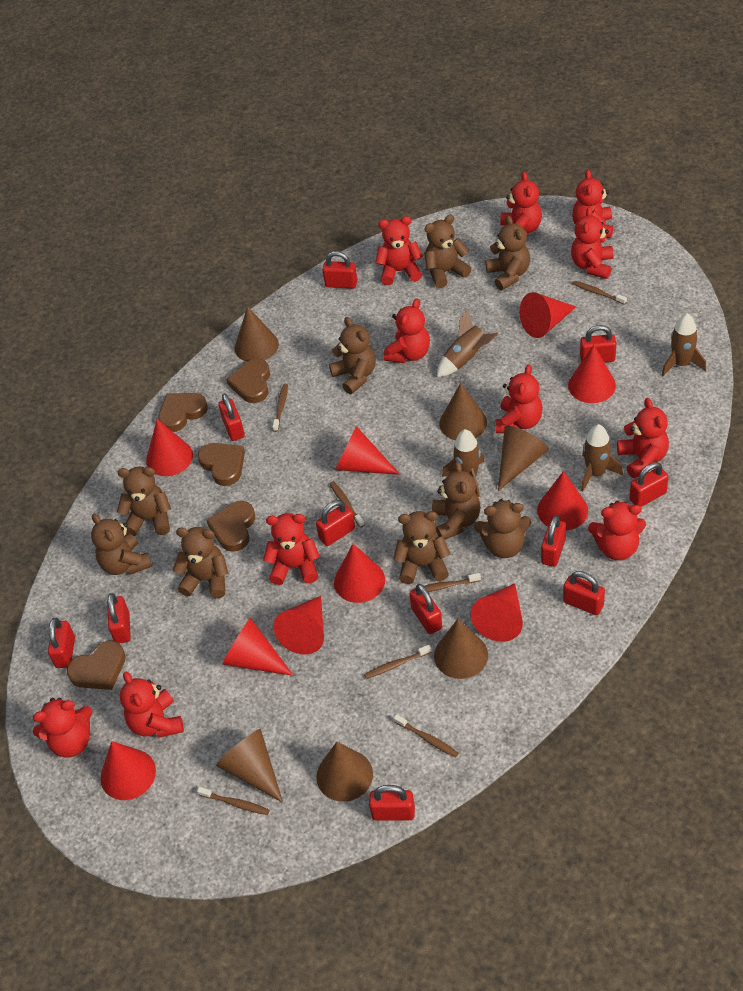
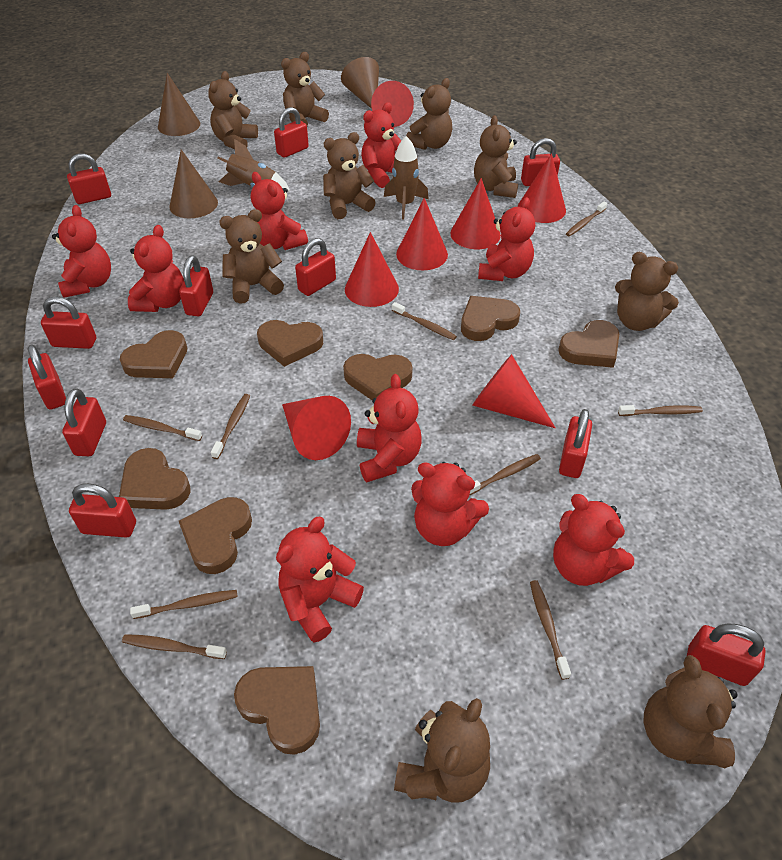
brown cone: [216,729,283,803] [235,306,279,362] [316,742,373,802] [434,619,488,679] [439,383,487,440] [498,426,549,491] = 6 -> [158,73,200,136] [169,149,218,218] [341,57,379,109] = 3
brown heart: [67,641,126,690] [158,393,208,432] [198,443,245,486] [206,501,255,552] [226,359,270,403] = 5 -> [119,448,190,510] [120,330,187,378] [179,497,252,574] [234,666,320,755] [257,320,323,367] [343,354,413,400] [461,296,520,341] [558,320,619,368] = 8
brown rocket: [437,309,498,377] [442,429,485,497] [581,424,623,492] [662,313,706,376] = 4 -> [217,139,290,191] [384,136,429,220] = 2
brown toothbrush: [197,787,270,815] [273,384,288,432] [329,481,365,528] [364,645,432,679] [394,714,459,758] [412,573,481,592] [572,281,627,305] = 7 -> [122,634,227,659] [123,415,202,441] [130,590,238,619] [211,394,250,459] [392,302,457,340] [469,454,541,496] [530,580,571,680] [566,202,607,236] [618,405,703,416] = 9
red cone: [101,741,156,800] [146,419,193,476] [222,618,294,676] [273,596,324,655] [334,544,385,603] [335,426,400,475] [470,583,523,642] [520,292,576,338] [537,471,588,531] [568,345,616,403] = 10 -> [282,396,351,460] [345,232,399,307] [371,81,414,127] [396,198,448,270] [450,178,501,249] [472,354,555,428] [518,153,566,223] = 7
red teddy bear: [33,698,92,758] [120,671,184,738] [263,513,320,585] [375,216,423,285] [384,298,430,363] [496,364,543,433] [500,172,542,234] [571,207,613,279] [572,170,613,238] [588,501,646,560] [617,398,669,478] = 11 -> [52,205,111,298] [128,225,184,312] [251,172,308,250] [276,517,364,642] [357,374,422,482] [361,102,402,188] [411,462,489,546] [478,197,535,281] [553,494,634,586] = 9

